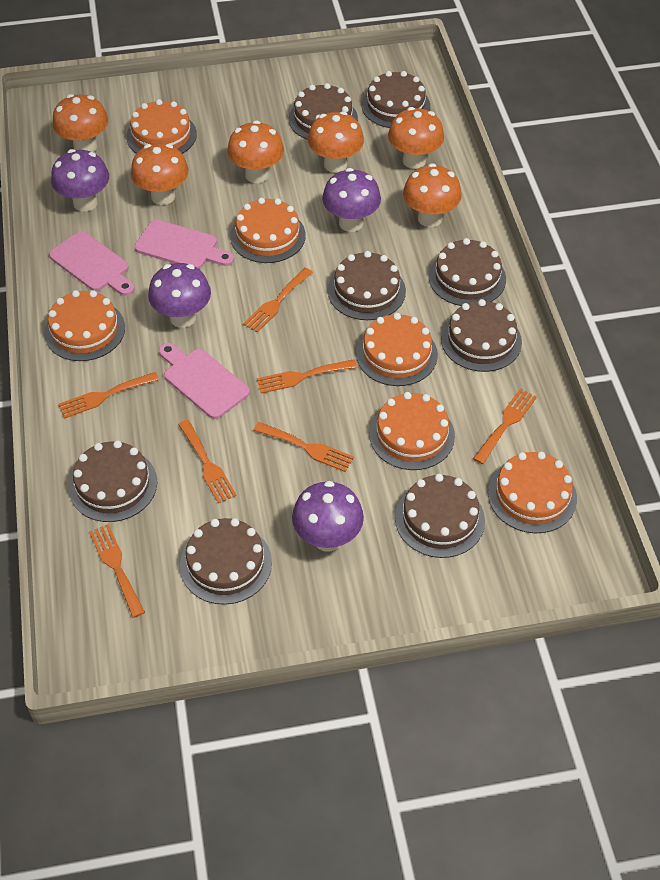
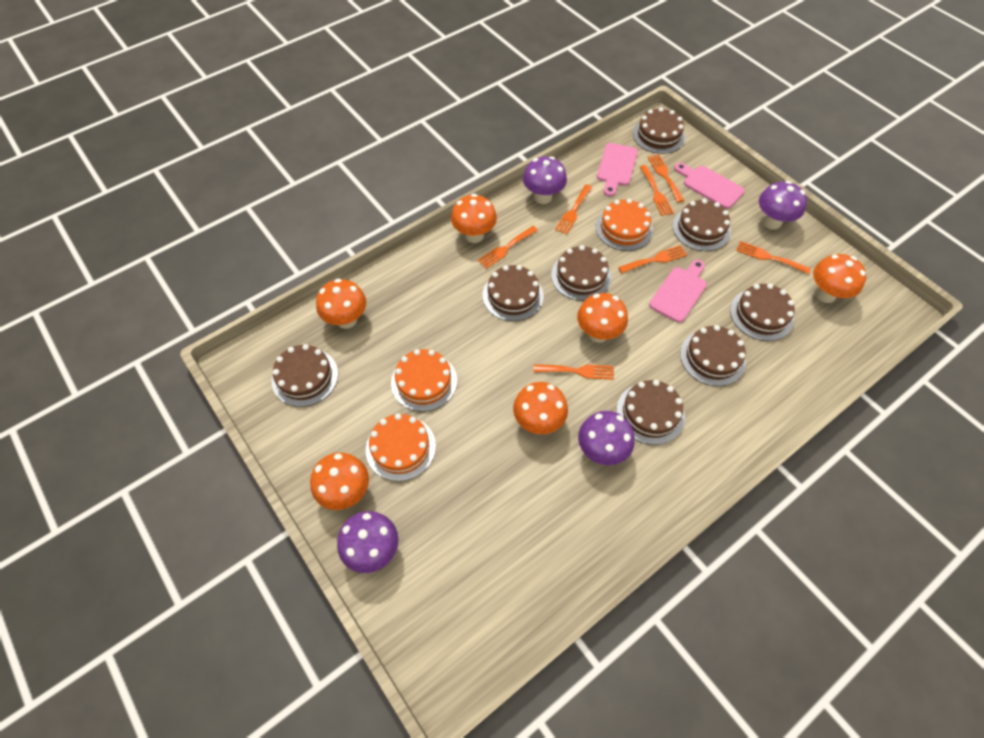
orange cake: [44,290,125,361] [126,99,197,154] [230,198,306,263] [356,313,438,386] [369,392,455,470] [488,452,577,533] = 6 -> [366,413,436,481] [391,349,457,412] [596,199,653,251] = 3

